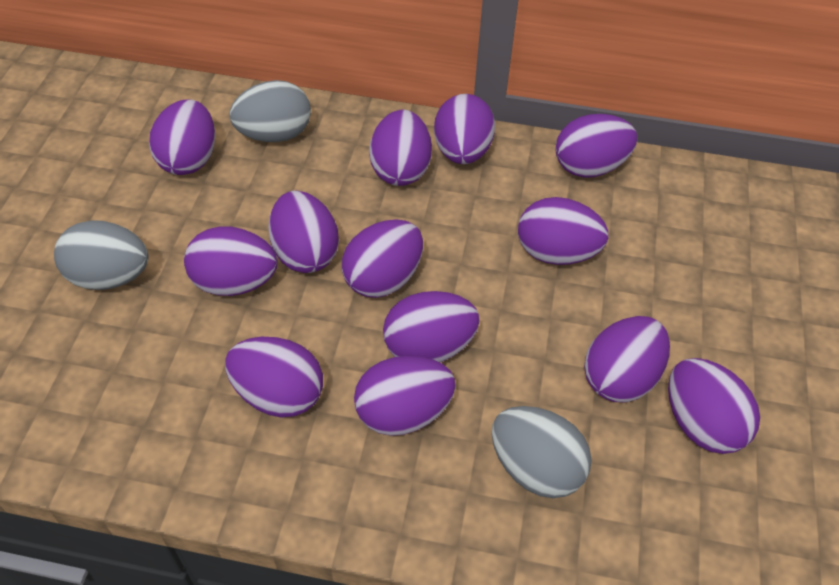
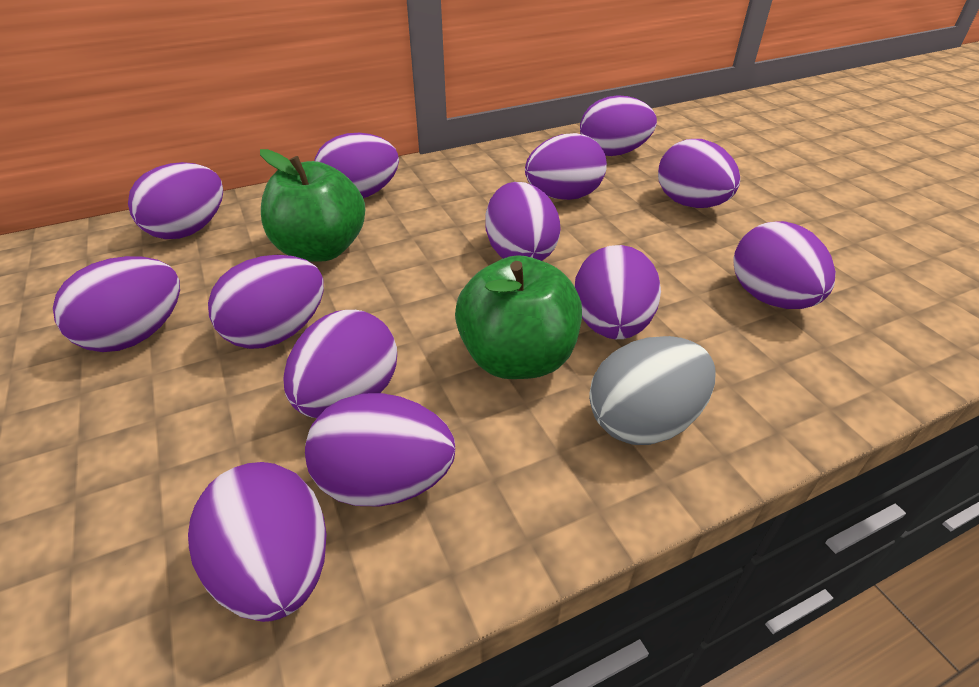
green apple: none = 0 -> [260,149,365,262] [455,255,582,379] = 2
grey egg: [54,220,149,290] [230,80,311,142] [492,406,592,498] = 3 -> [589,336,716,445] = 1

